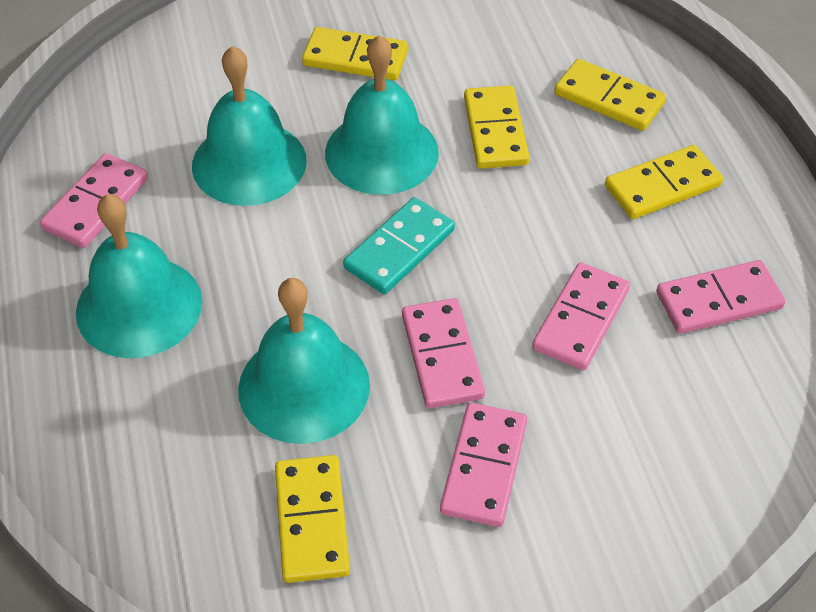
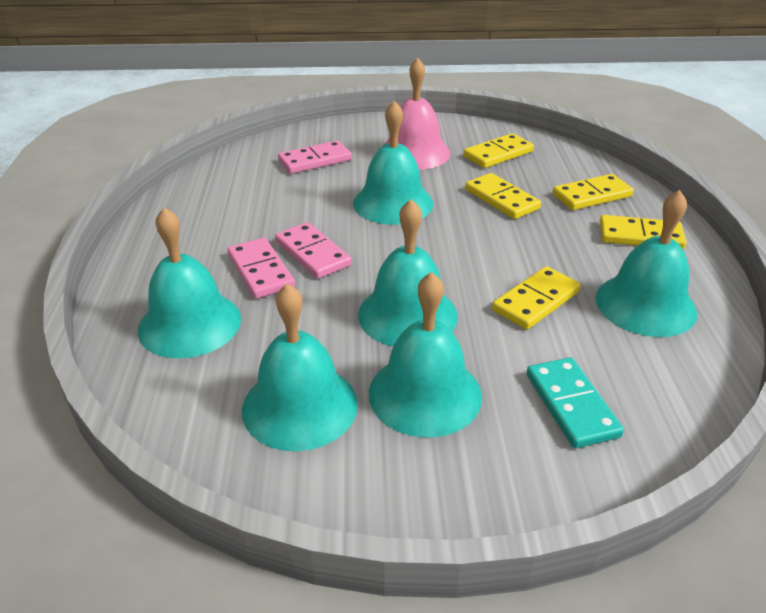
pink bell: none = 0 -> [384,58,451,170] = 1
pink domino: [40,153,148,248] [402,298,485,408] [440,403,527,527] [532,262,630,370] [656,260,785,334] = 5 -> [228,238,295,299] [275,222,352,279] [278,140,352,174] = 3
turquoise bell: [76,194,202,358] [192,46,307,206] [238,278,370,444] [325,35,439,195] = 4 -> [138,207,241,358] [242,283,358,451] [353,101,433,225] [358,199,458,346] [369,272,482,438] [595,190,697,337] = 6

